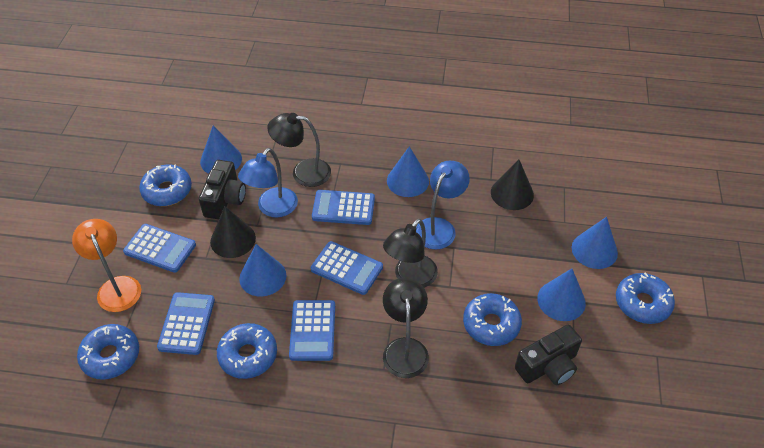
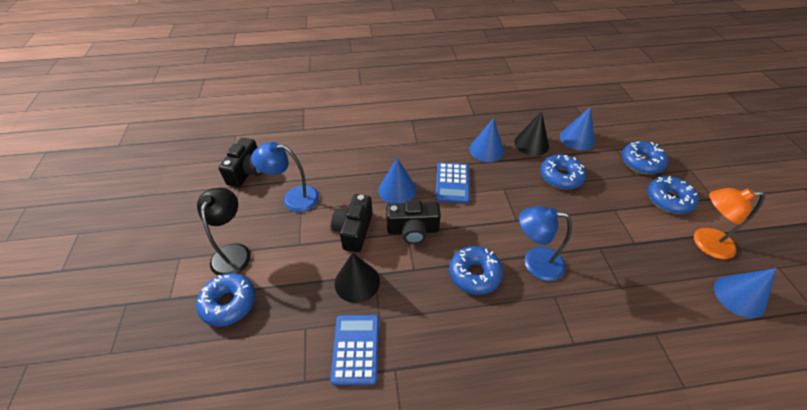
black camera: [199,160,246,219] [515,325,582,385] = 2 -> [219,138,262,187] [331,194,373,252] [386,201,441,244] = 3
black lamp: [267,113,331,187] [383,219,438,288] [383,278,429,378] = 3 -> [197,188,251,276] = 1
blue calculator: [123,224,196,273] [157,292,215,355] [289,300,335,361] [311,241,383,295] [312,190,375,225] = 5 -> [330,315,379,385] [435,162,470,204] = 2
blue cone: [200,126,242,174] [239,244,286,297] [387,146,429,197] [537,268,586,321] [572,217,618,269] = 5 -> [379,158,416,204] [469,118,504,162] [560,107,595,151] [714,268,777,318] = 4

